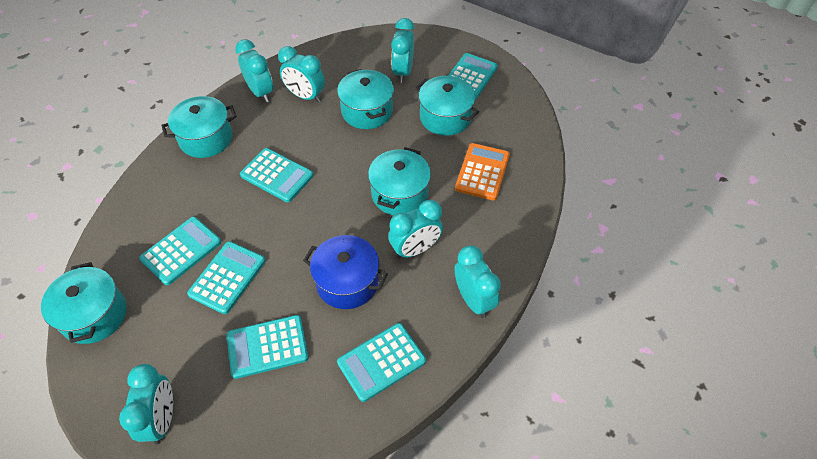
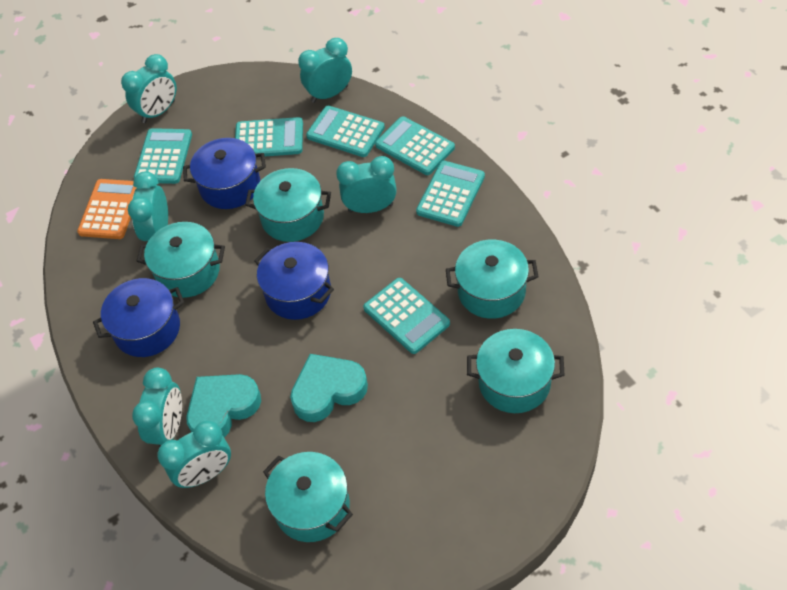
blue pot: [303,235,388,309] = 1 -> [93,278,184,357] [183,138,266,209] [254,242,334,320] = 3
turquoise heart: none = 0 -> [186,374,261,437] [290,354,368,422] = 2

